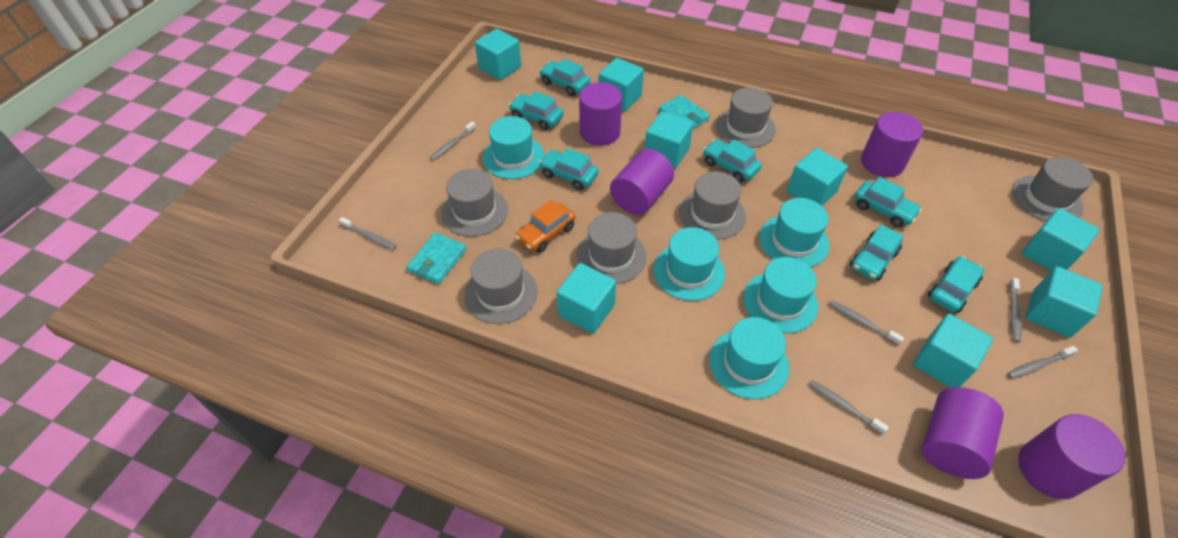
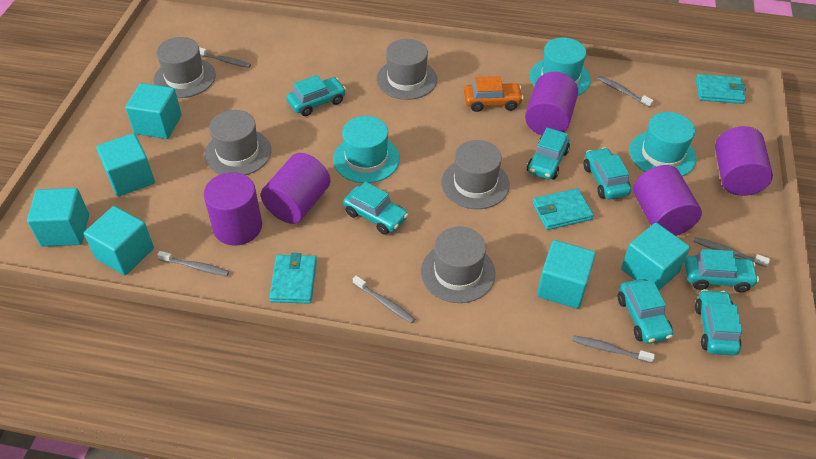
grey hat: [441,169,508,237] [464,248,538,324] [576,212,646,284] [679,172,746,240] [716,88,776,148] [1012,157,1093,221] = 6 -> [154,37,216,98] [204,110,271,175] [376,39,437,100] [421,227,495,303] [441,140,510,209] = 5
turquoise cube: [475,29,521,80] [556,263,616,334] [598,58,644,112] [645,111,693,169] [787,148,848,206] [913,314,993,388] [1022,208,1099,271] [1025,266,1103,338] = 8 -> [27,188,89,247] [84,206,154,275] [96,133,155,197] [125,83,182,139] [537,240,596,309] [621,223,690,290] = 6
turquoise hat: [482,116,545,179] [653,227,725,301] [709,317,789,399] [743,257,818,333] [759,198,829,267] = 5 -> [333,116,400,183] [530,37,591,96] [629,112,697,176] = 3
turquoise wallet: [406,232,467,284] [658,95,710,129] = 2 -> [269,253,317,304] [532,188,594,230] [696,74,746,104] = 3

